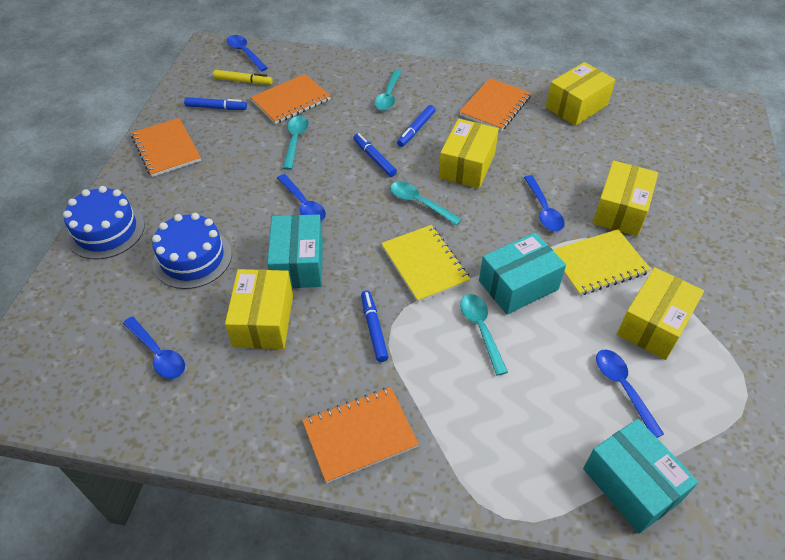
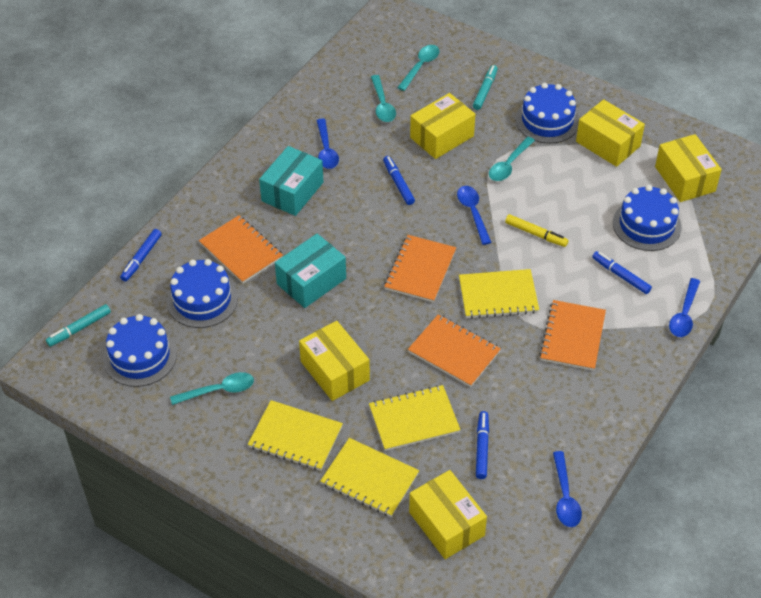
blue cake: [63,186,145,259] [152,213,232,289] = 2 -> [103,314,177,387] [167,259,238,328] [516,83,579,144] [613,185,681,251] = 4
blue spoon: [123,316,185,379] [227,35,268,71] [277,174,326,221] [524,175,564,231] [596,349,664,438] = 5 -> [316,119,339,169] [457,186,492,245] [553,451,582,527] [669,278,700,337] = 4
turquoise box: [267,215,323,288] [479,232,566,315] [583,419,698,534] = 3 -> [259,146,323,216] [275,234,346,308] = 2
turquoise marker: none = 0 -> [46,304,111,347] [473,65,498,110] = 2
yellow notebook: [381,225,471,303] [553,229,651,296] = 2 -> [248,400,343,471] [320,438,419,517] [369,385,461,451] [459,269,539,319] = 4

